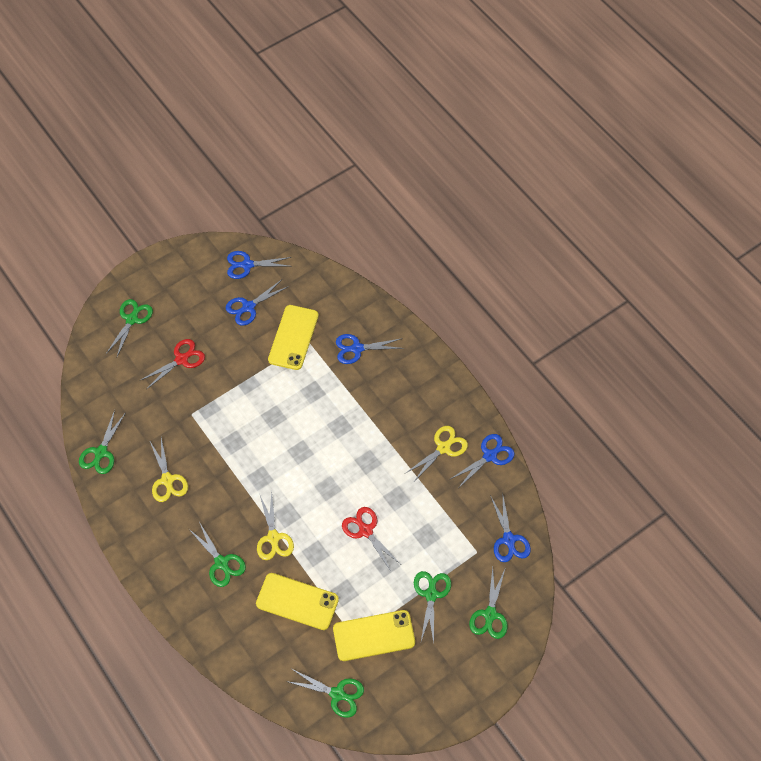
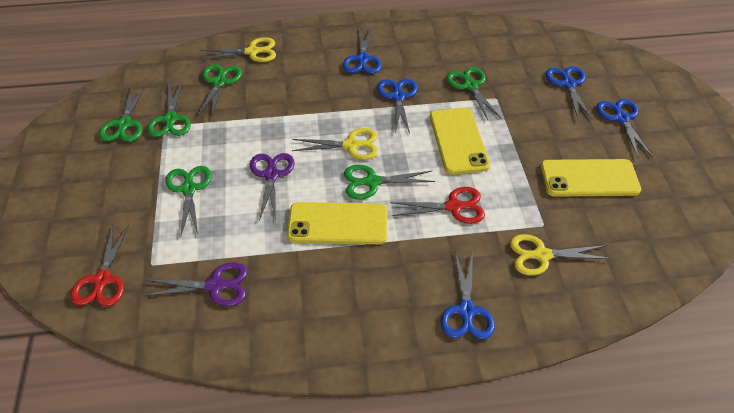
purple scissors: none = 0 -> [144,263,247,307] [250,153,295,221] = 2

